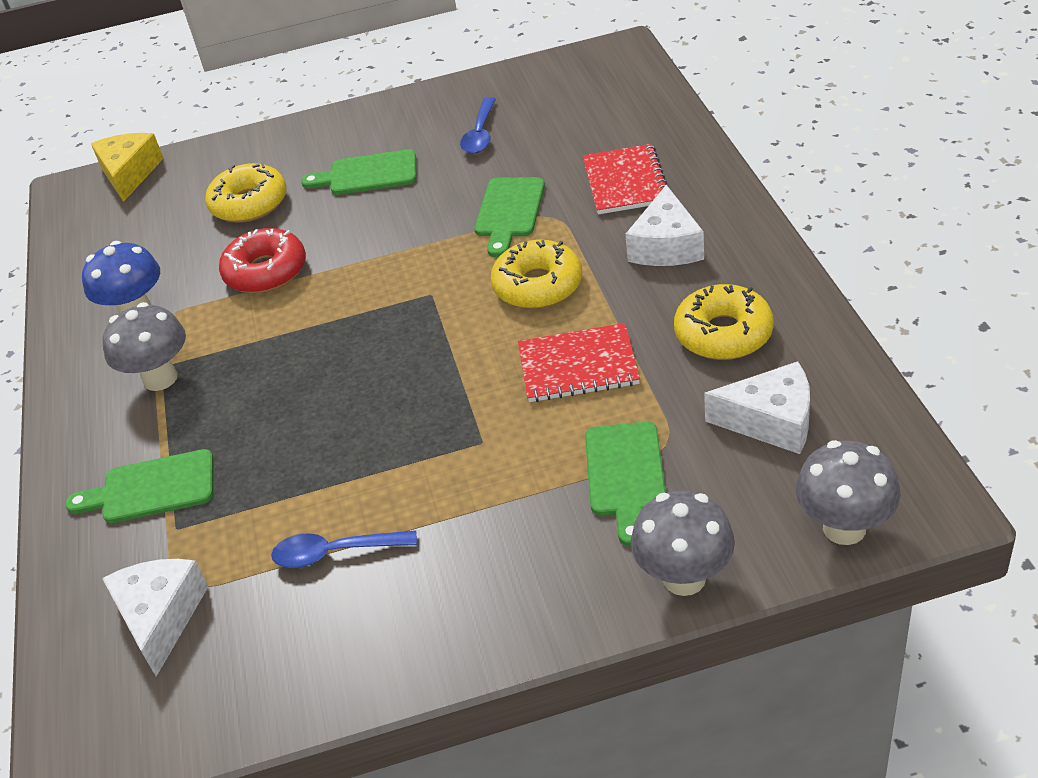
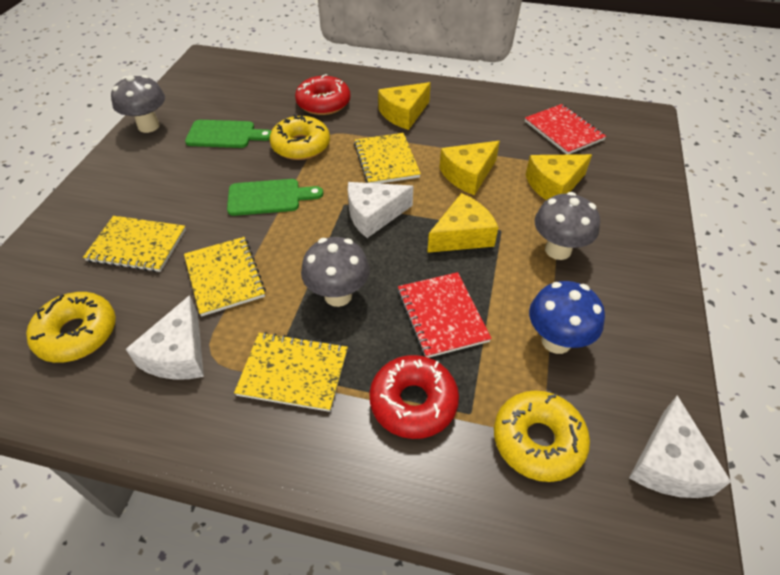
blue spoon: [271,530,417,568] [460,97,496,154] = 2 -> none = 0
green cutting board: [65,449,214,523] [301,149,416,195] [474,177,545,257] [585,422,666,546] = 4 -> [185,120,271,148] [227,179,323,216] = 2
red donut: [219,228,306,294] = 1 -> [295,74,350,115] [370,355,459,439] = 2
yellow cheese: [91,133,164,202] = 1 -> [378,82,431,130] [427,193,498,253] [439,141,500,195] [525,154,592,200] = 4
yellow notebook: none = 0 -> [83,216,186,272] [184,237,266,316] [234,332,348,412] [354,133,421,184] = 4

